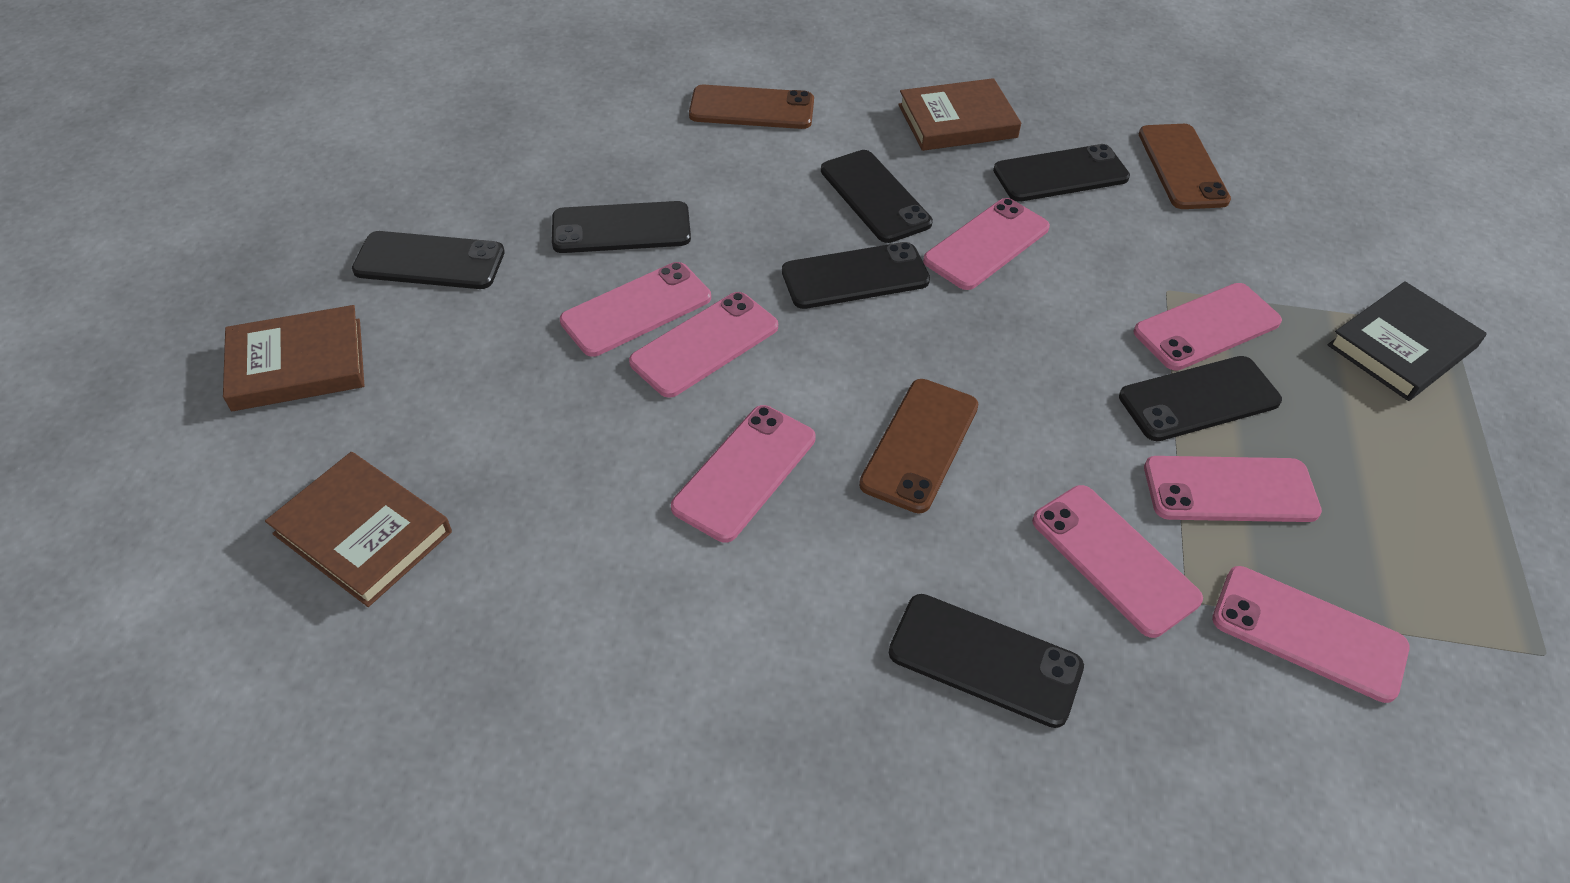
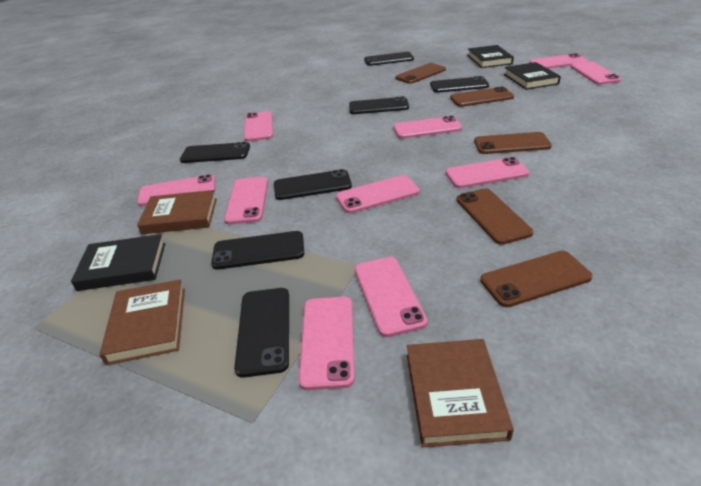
black book: [1328,281,1487,401] = 1 -> [71,234,165,291] [467,45,514,68] [504,62,561,90] = 3
brown phone: [689,85,814,129] [859,379,978,514] [1139,124,1231,209] = 3 -> [395,63,446,84] [450,87,514,107] [456,188,534,245] [474,132,552,154] [480,251,593,307] = 5
pink phone: [560,262,711,357] [629,292,778,398] [671,405,816,543] [923,198,1050,290] [1032,485,1203,638] [1134,283,1282,371] [1144,456,1322,522] [1212,566,1410,703] = 8 -> [137,174,215,206] [224,177,268,224] [244,111,273,142] [298,297,355,390] [336,175,420,213] [355,257,428,337] [393,116,462,139] [445,157,529,188] [529,53,588,69] [571,61,621,85] = 10

